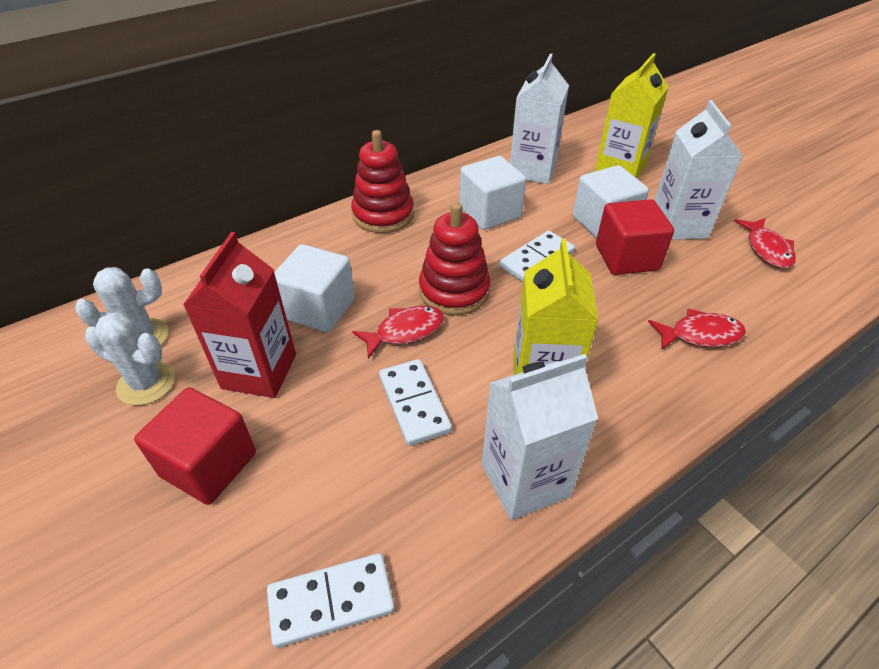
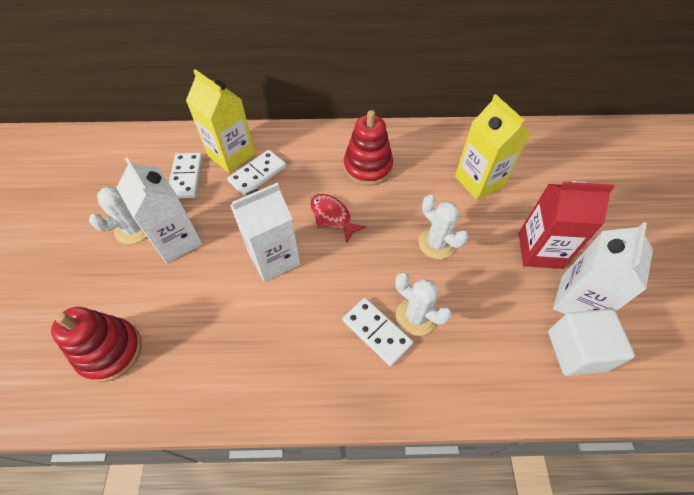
red cube: [134,387,256,505] [596,199,674,275] = 2 -> none = 0
red fish: [352,306,444,359] [648,309,746,351] [734,218,796,269] = 3 -> [310,194,367,243] = 1
white cactus: [75,267,168,346] [85,313,175,406] = 2 -> [89,186,147,244] [396,272,452,336] [418,195,468,259] = 3
white cube: [274,244,355,332] [460,156,526,230] [573,165,649,239] = 3 -> [548,309,635,376] = 1

